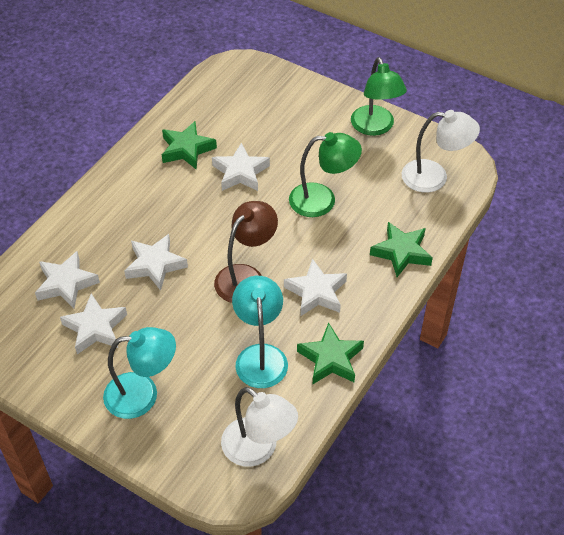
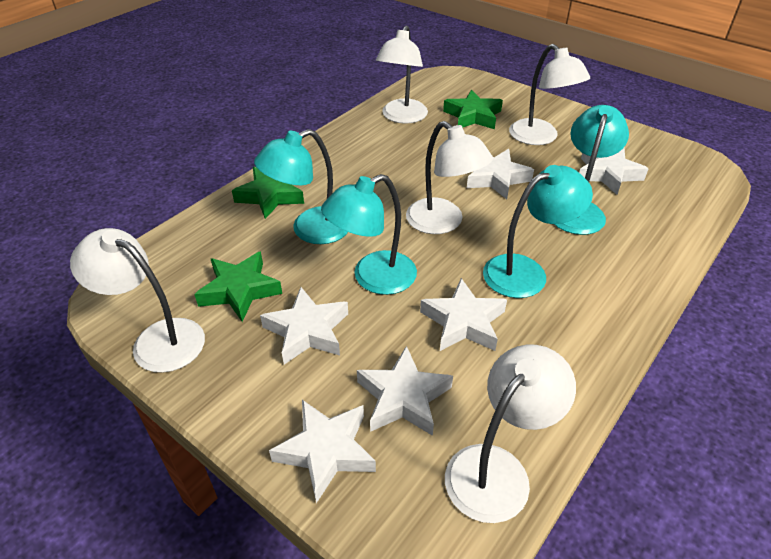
brown lamp: [214,201,278,303] = 1 -> none = 0
green lamp: [289,132,362,217] [351,57,407,136] = 2 -> none = 0
turquoise lamp: [103,327,176,419] [232,276,288,388] = 2 -> [254,129,348,244] [321,174,417,295] [483,165,593,298] [554,105,629,235] = 4
white lamp: [221,387,298,467] [402,110,480,193] = 2 -> [70,228,205,373] [376,25,428,124] [406,121,493,234] [445,345,576,523] [509,44,590,145] = 5
white star: [35,251,100,309] [60,294,127,354] [124,234,188,291] [212,143,270,191] [284,258,347,317] = 5 -> [260,287,348,364] [269,400,376,503] [357,346,453,436] [420,278,507,351] [467,149,534,199] [579,148,648,195] = 6

